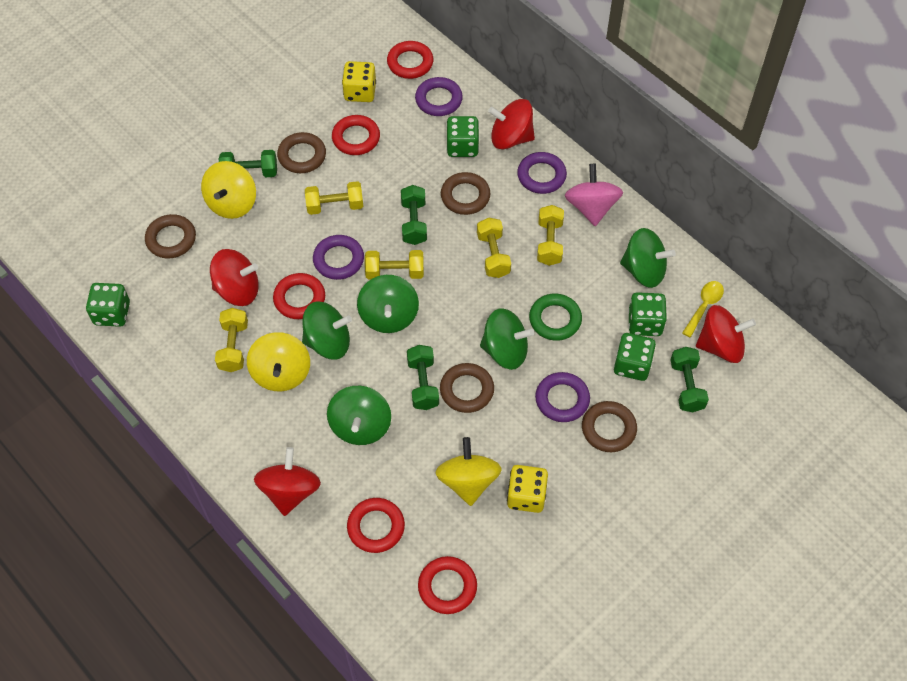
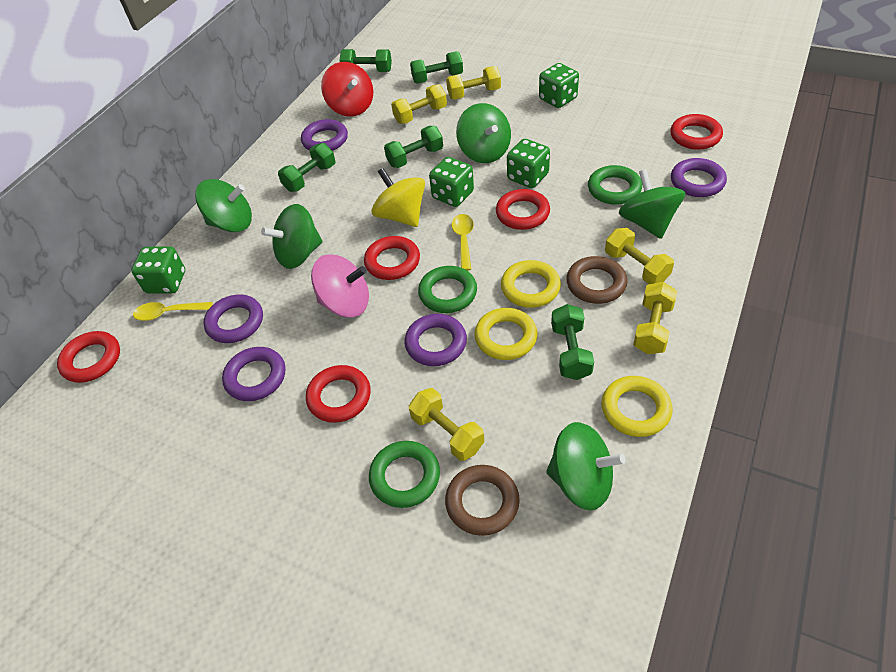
brown ring: [145,214,196,258] [277,132,326,173] [440,363,494,413] [441,172,491,215] [582,401,637,452] = 5 -> [445,465,520,536] [566,256,627,304] = 2
green dumbbell: [219,150,277,177] [401,185,427,245] [407,345,439,410] [670,347,709,412] = 4 -> [278,143,335,192] [340,49,392,72] [384,126,443,168] [410,51,463,84] [551,304,594,380] = 5
green ring: [529,294,582,341] = 1 -> [369,441,440,508] [418,266,477,313] [588,165,642,205] = 3
purple ring: [313,235,364,280] [415,77,463,116] [517,152,567,194] [535,372,590,422] = 4 -> [204,295,263,343] [222,347,285,401] [301,119,348,151] [405,314,467,366] [671,158,727,197] = 5
red spinning top: [210,249,259,306] [254,447,321,516] [488,99,535,149] [696,305,756,363] = 4 -> [321,62,373,117] = 1
yellow dice: [342,61,376,102] [507,465,548,513] = 2 -> none = 0
yellow ring: none = 0 -> [475,308,538,360] [501,260,561,308] [601,376,672,437] = 3
yellow spinning top: [201,161,256,219] [247,332,310,391] [435,437,502,506] = 3 -> [372,168,425,227] = 1
yellow spoon: [682,281,724,337] = 1 -> [133,302,213,321] [452,214,474,271] = 2

